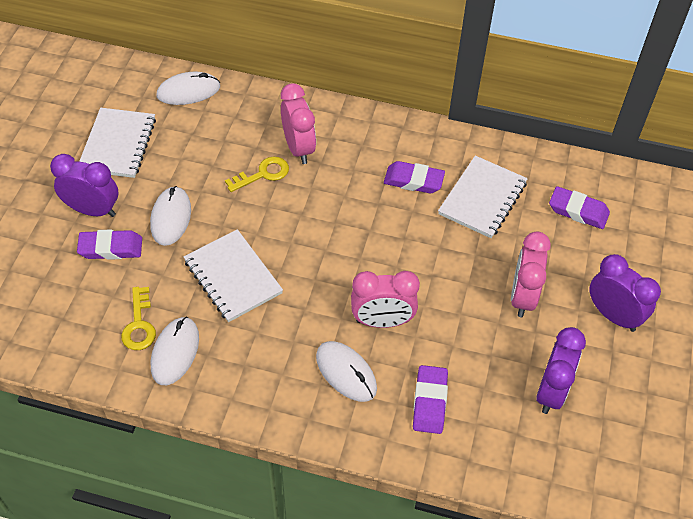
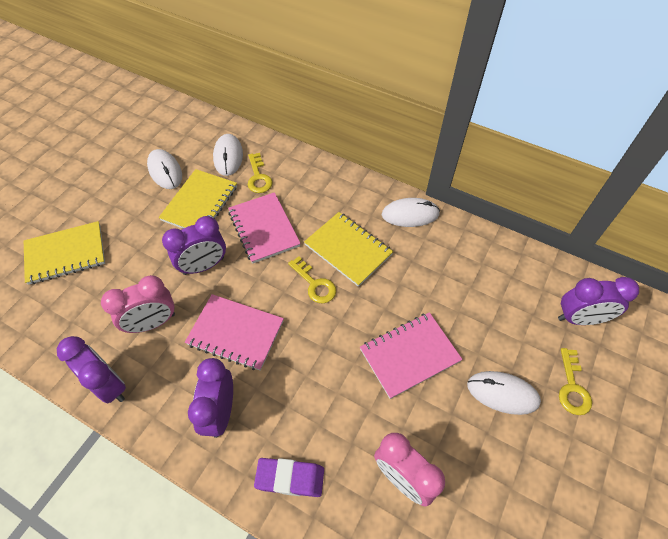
pink clock: [281,83,316,164] [351,271,420,328] [511,232,551,317] = 3 -> [101,275,175,333] [374,433,445,507] = 2
pink notebook: none = 0 -> [185,294,284,371] [228,192,301,264] [360,312,463,399] = 3
purple clock: [50,154,118,217] [536,327,586,414] [590,254,661,332] = 3 -> [57,336,126,404] [162,216,226,275] [188,358,233,438] [558,277,639,325] = 4
purple eraser: [77,229,142,260] [384,161,445,193] [413,365,448,434] [549,186,610,229] = 4 -> [254,458,324,497] = 1
white notebook: [79,108,156,178] [184,229,283,322] [438,156,528,238] = 3 -> none = 0
yellow key: [121,287,156,350] [225,157,289,192] = 2 -> [248,153,272,193] [288,256,336,303] [559,348,592,415] = 3
yellow notebook: none = 0 -> [24,221,105,285] [159,169,237,229] [304,212,393,287] = 3

